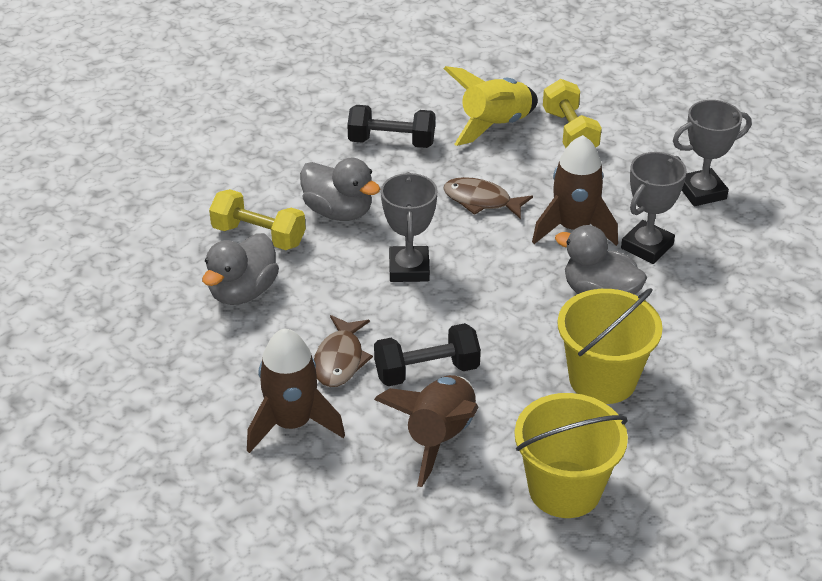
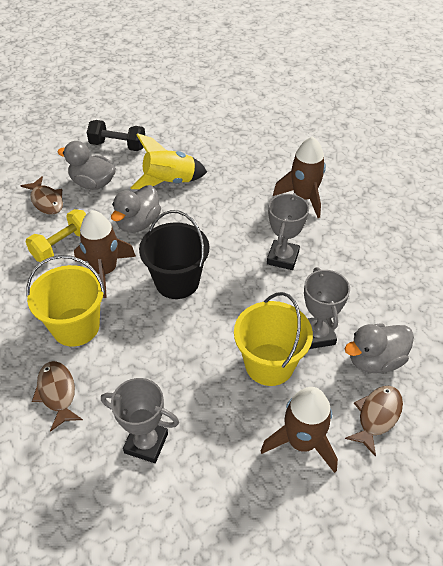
black bucket: none = 0 -> [139,210,209,299] = 1
black dumbbell: [347,105,435,148] [374,323,481,386] = 2 -> [87,120,145,151] = 1
brown fish: [314,315,373,387] [443,177,533,219] = 2 -> [20,176,63,215] [32,361,83,431] [345,386,403,457] = 3
yellow dumbbell: [209,189,306,250] [543,79,602,148] = 2 -> [26,209,86,263] = 1

